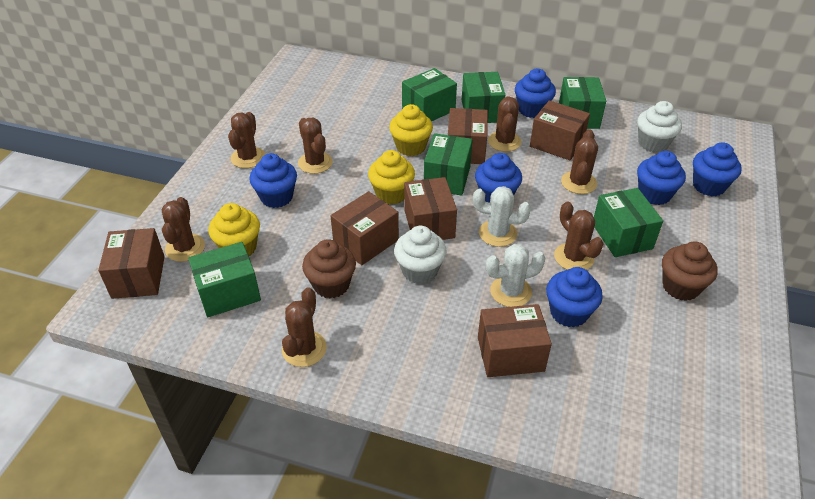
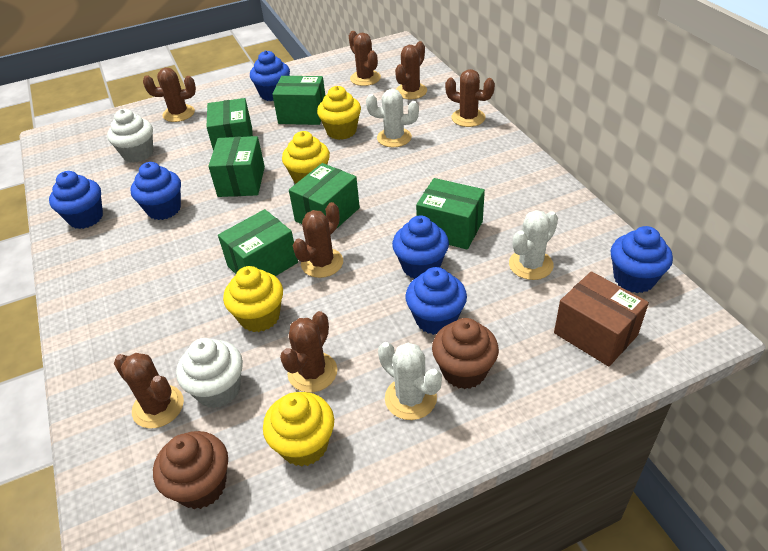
brown box: [98,228,165,299] [331,191,399,265] [404,177,457,240] [448,108,488,164] [478,304,552,377] [530,100,590,160] = 6 -> [554,271,649,367] = 1
white cactus: [473,186,531,247] [486,244,545,307] = 2 -> [366,89,419,147] [378,342,442,420] [509,210,558,280] = 3
yellow cupcake: [208,203,260,256] [368,150,415,204] [389,104,433,156] = 3 -> [223,266,283,332] [263,392,334,467] [282,131,330,184] [317,86,361,140] = 4

